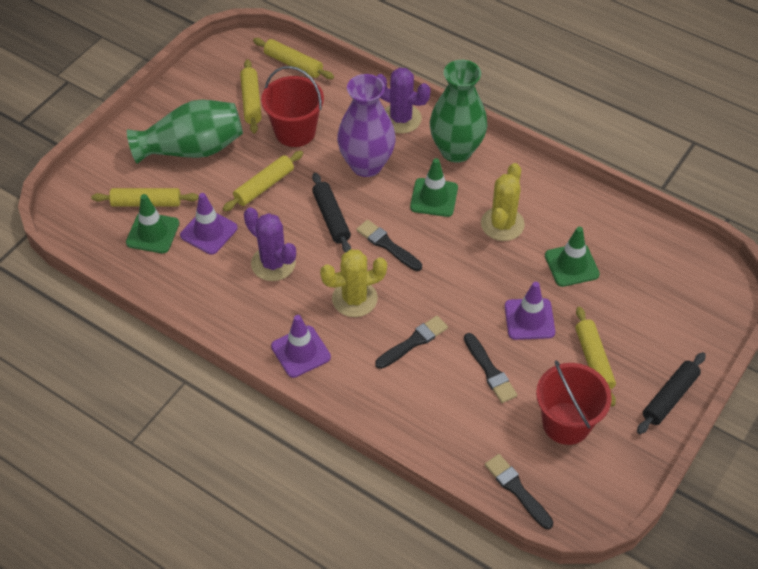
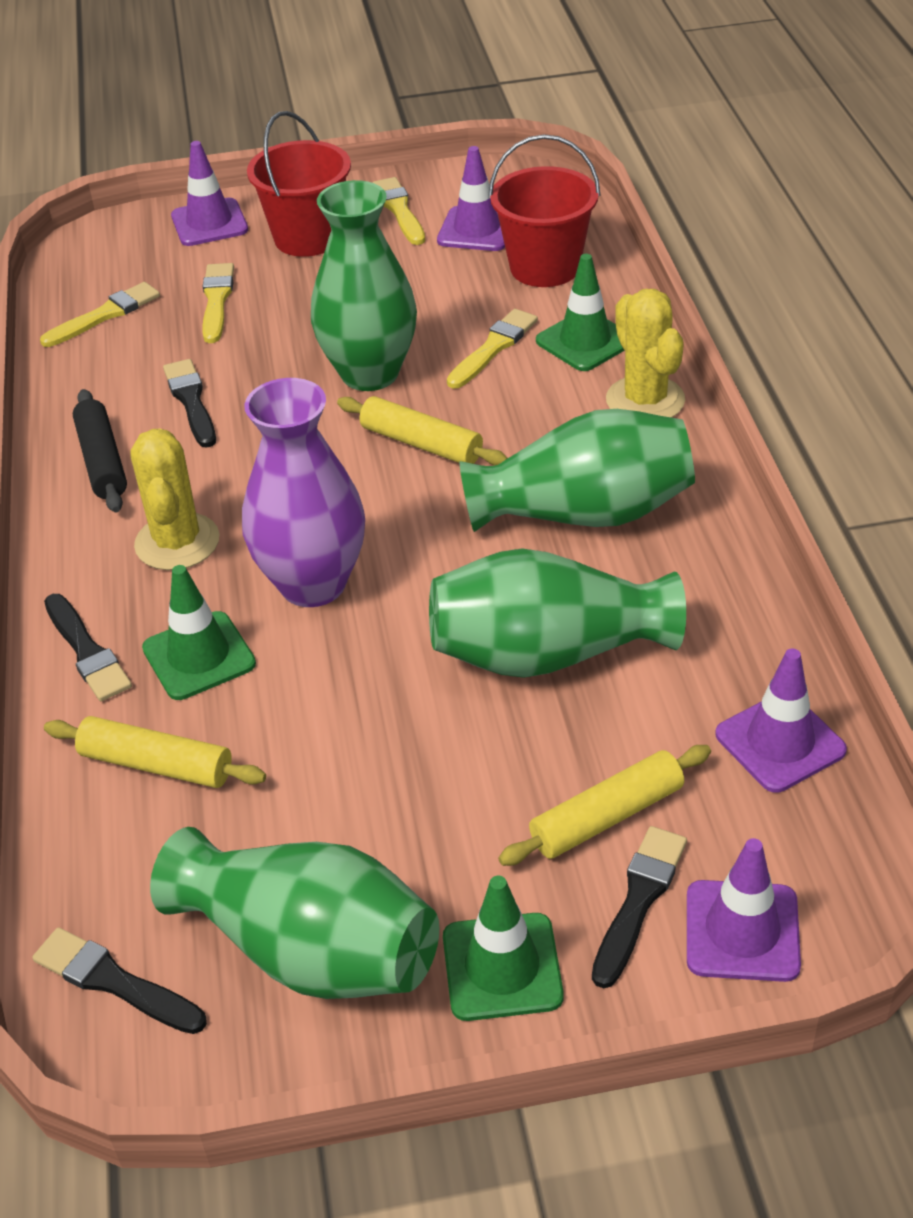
black rolling pin: [312,173,351,253] [637,352,706,434] = 2 -> [73,389,127,512] = 1
green vase: [127,99,243,164] [430,60,487,163] = 2 -> [150,827,439,999] [311,180,417,391] [429,549,686,678] [459,409,695,532] = 4
purple cactus: [244,207,296,281] [377,68,430,133] = 2 -> none = 0
purple traffic cone: [180,193,238,255] [271,315,331,378] [505,282,555,340] = 3 -> [171,141,248,246] [437,146,505,251] [687,838,801,982] [715,649,847,793] = 4
yellow brush: none = 0 -> [40,282,160,347] [202,263,234,343] [373,177,425,245] [447,309,538,389] = 4
yellow rolling pin: [91,188,199,207] [223,151,303,211] [240,59,262,134] [253,38,334,79] [576,307,616,407] = 5 -> [44,716,266,788] [337,396,507,466] [498,745,711,866] = 3

